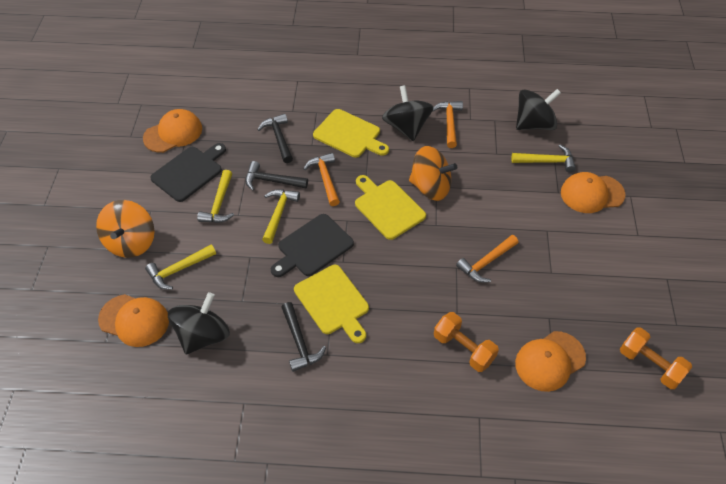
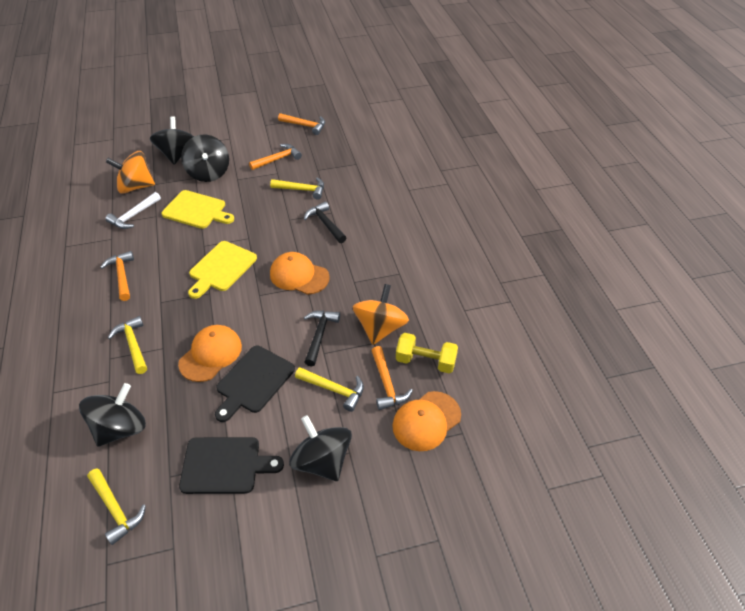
black hammer: [245,161,308,191] [257,114,293,163] [281,302,326,372] = 3 -> [304,201,346,243] [304,311,340,366] = 2
black spinning top: [168,292,230,354] [382,85,434,141] [516,89,561,130] = 3 -> [79,383,146,447] [150,116,194,165] [181,135,229,182] [289,415,352,481] = 4
orange cap: [98,294,169,347] [143,109,202,153] [515,331,586,392] [561,172,625,213] = 4 -> [178,325,242,382] [270,252,330,295] [392,391,461,451] = 3
orange dumbbell: [434,312,499,372] [620,327,692,389] = 2 -> none = 0
orange hammer: [303,153,340,206] [433,101,463,148] [456,235,519,283] = 3 -> [100,251,134,301] [249,144,302,170] [278,113,325,135] [371,346,413,410] = 4
white hammer: none = 0 -> [105,192,161,229] = 1
yellow cutting board: [294,265,369,343] [313,109,389,158] [355,175,426,240] = 3 -> [161,190,234,229] [188,241,257,299] = 2
yellow dumbbell: none = 0 -> [396,333,458,373] = 1

